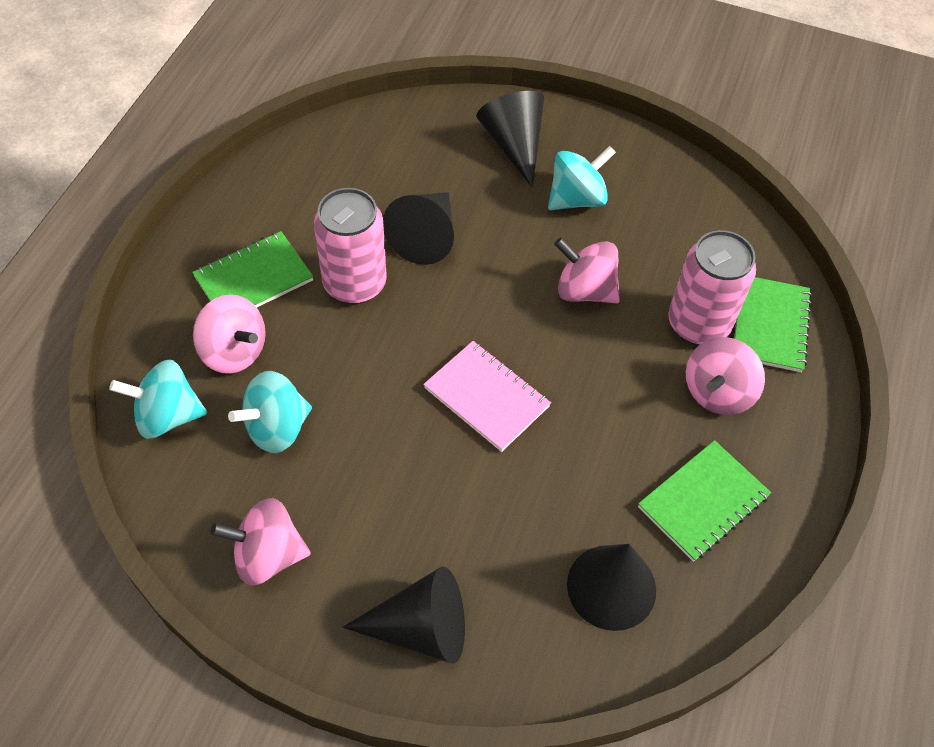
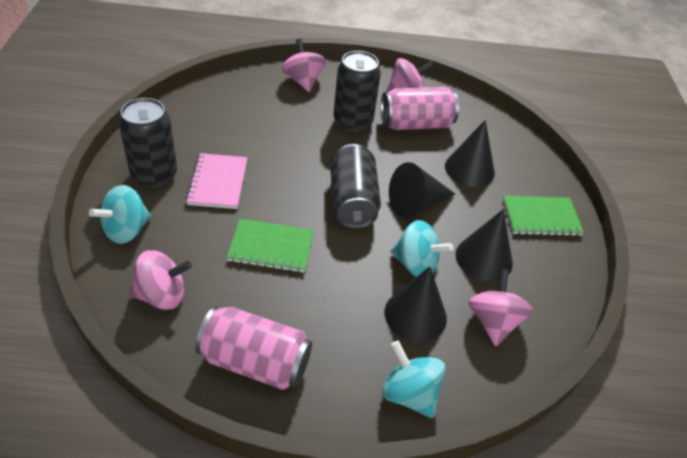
black can: none = 0 -> [119,98,177,188] [330,144,381,229] [333,51,381,132] = 3
green notebook: [192,231,314,307] [638,440,771,562] [734,277,812,372] = 3 -> [227,219,314,273] [503,196,584,236] = 2

